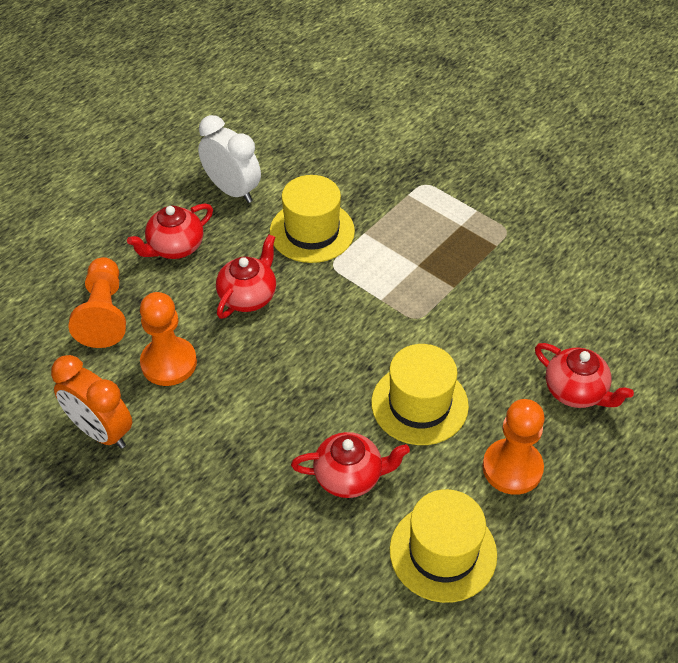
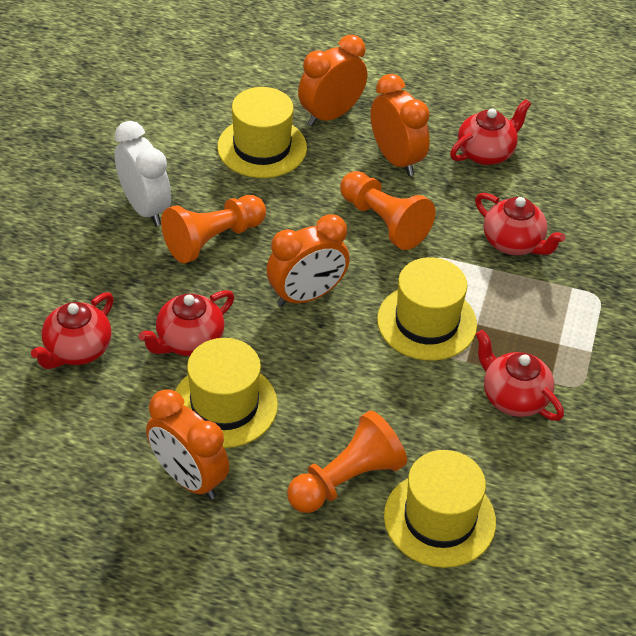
orange clock: [51,355,132,448] = 1 -> [146,390,229,500] [266,214,350,307] [298,35,367,126] [371,74,430,176] = 4
red teapot: [127,203,213,259] [216,234,276,319] [291,432,410,498] [535,343,634,408] = 4 -> [31,292,114,369] [139,290,234,356] [450,99,531,165] [475,193,566,255] [476,330,564,421] = 5
yellow hat: [270,175,355,263] [371,344,469,445] [390,489,497,603] = 3 -> [175,338,278,448] [217,87,307,178] [377,257,477,361] [384,450,496,568] = 4

